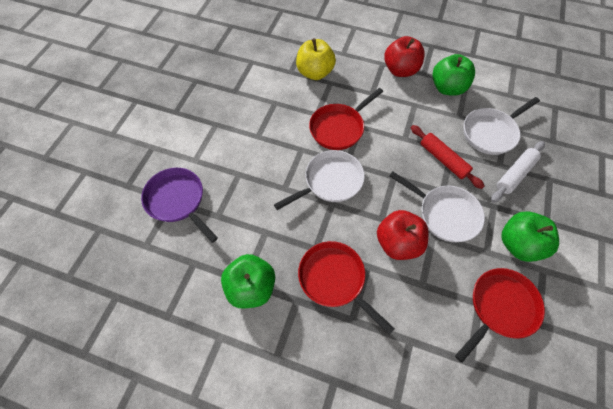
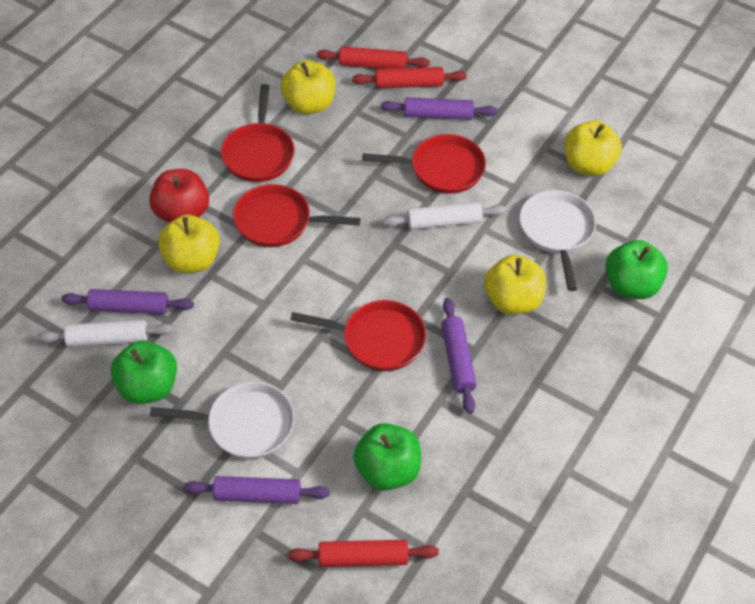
purple pan: [141,168,218,243] = 1 -> none = 0
purple rolling pin: none = 0 -> [61,289,194,314] [184,476,330,504] [381,97,498,120] [441,298,476,414] = 4
red apple: [377,210,429,260] [384,36,425,77] = 2 -> [149,169,209,223] = 1
red pan: [298,241,395,335] [309,88,383,150] [455,268,545,363] = 3 -> [221,84,295,182] [233,184,361,247] [290,300,426,371] [362,134,486,194] = 4
red rolling pin: [411,125,484,189] = 1 -> [288,540,439,567] [317,46,430,69] [352,67,467,88] = 3
white pan: [274,150,365,210] [389,171,485,242] [463,97,540,155] = 3 -> [150,382,295,459] [519,190,596,291] = 2
white rolling pin: [491,141,545,203] = 1 -> [37,320,174,347] [383,202,506,230] = 2
yellow apple: [296,38,336,80] = 1 -> [158,215,220,273] [281,60,335,114] [484,255,546,315] [564,120,622,176] = 4

